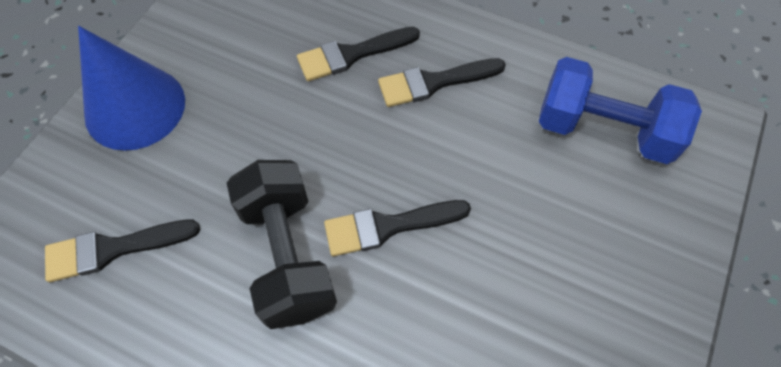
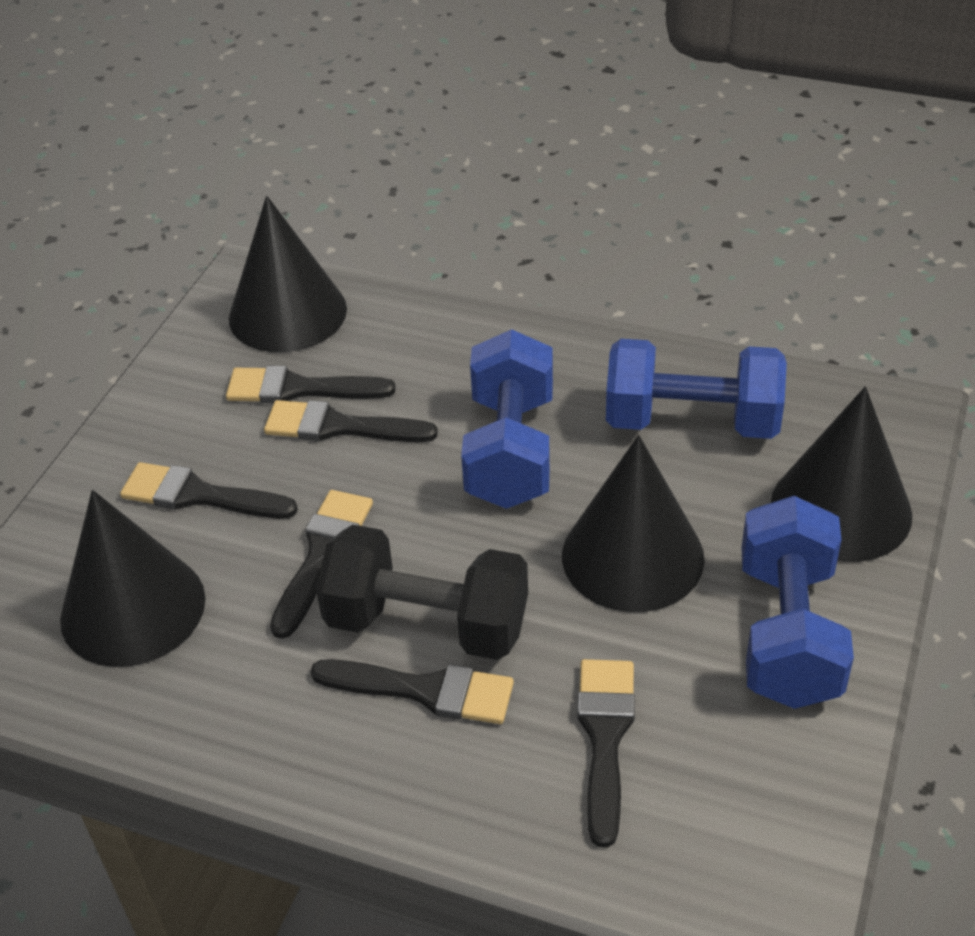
black brush: [45,219,200,282] [297,27,420,81] [324,200,471,256] [378,58,506,107] = 4 -> [120,462,298,519] [226,366,396,403] [264,400,438,442] [270,490,373,639] [311,659,514,724] [577,659,635,848] = 6
black cone: none = 0 -> [60,490,206,667] [229,196,347,352] [562,435,705,612] [771,386,912,562] = 4
blue cone: [78,26,185,151] = 1 -> none = 0
blue dumbbell: [539,57,702,164] = 1 -> [461,329,553,509] [606,339,787,439] [742,496,854,709] = 3

